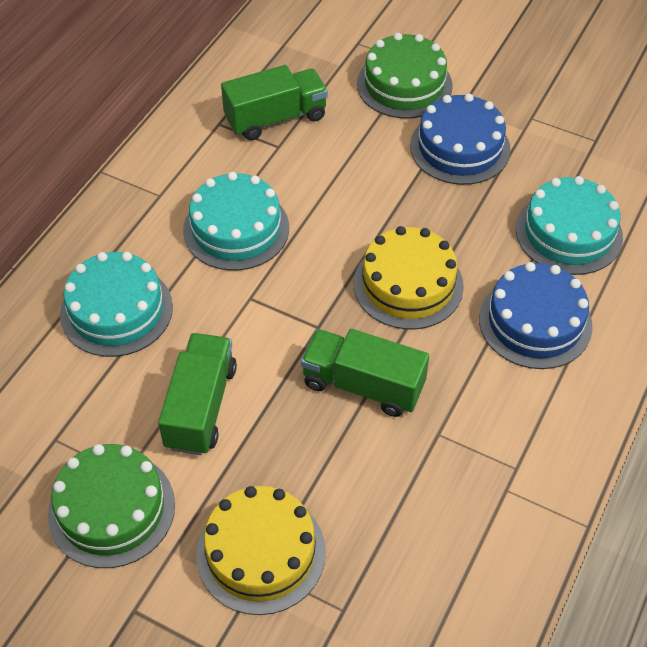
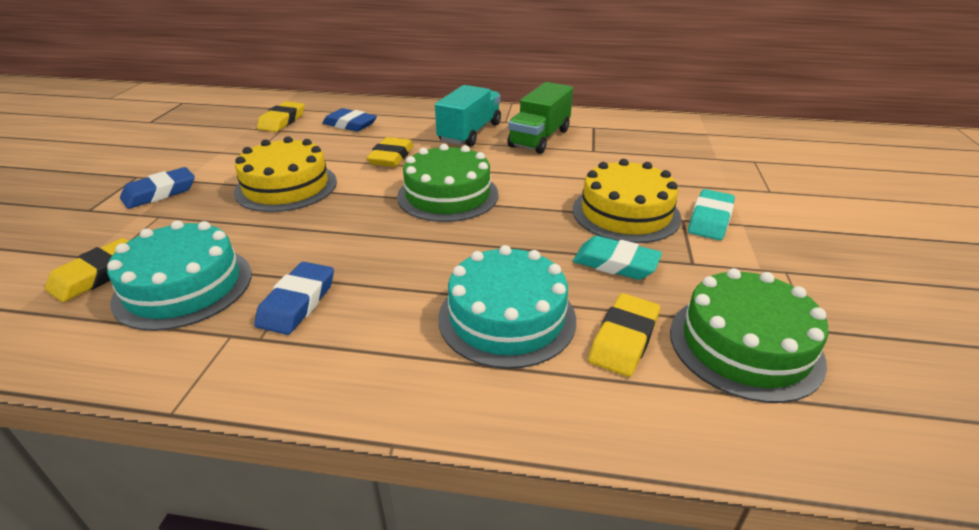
blue cake: [410,94,511,185] [479,262,593,369] = 2 -> none = 0
blue eraser: none = 0 -> [120,167,195,209] [254,262,334,335] [323,108,377,132] = 3
green truck: [158,333,237,455] [221,65,328,140] [301,329,429,417] = 3 -> [507,82,573,154] = 1
turquoise cake: [60,252,173,357] [183,172,289,271] [516,176,623,275] = 3 -> [107,220,252,331] [438,245,576,369] = 2
turquoise eraser: none = 0 -> [573,236,662,280] [688,189,735,240] = 2
turquoise truck: none = 0 -> [435,85,501,147] = 1
yellow eraser: none = 0 -> [45,238,129,302] [257,101,304,132] [366,137,413,167] [588,293,660,377] = 4

